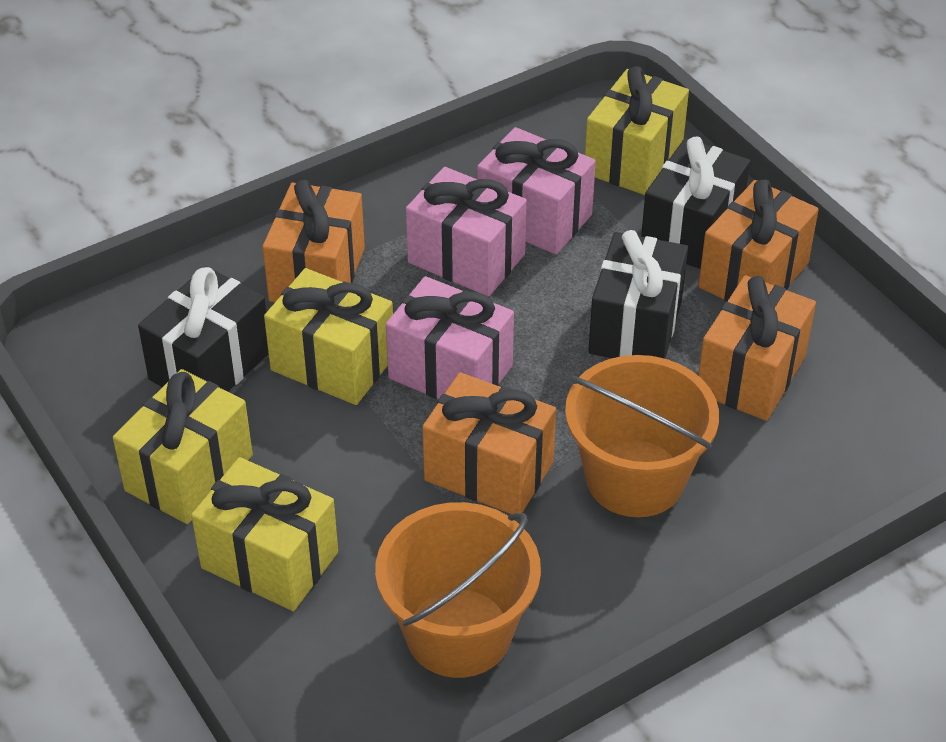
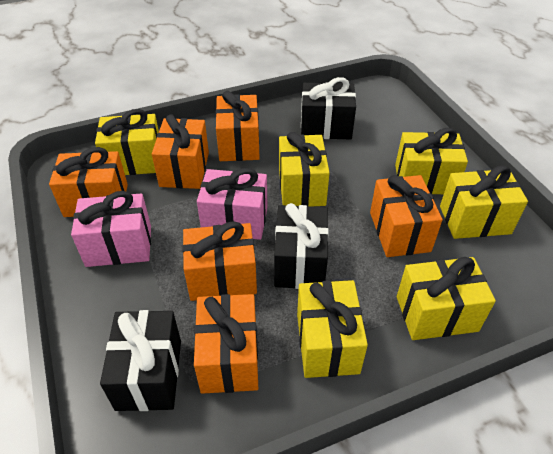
orange bucket: [375,502,541,678] [565,355,719,517] = 2 -> none = 0
orange gift: [262,180,365,302] [422,372,556,514] [698,179,819,302] [698,275,816,421] = 4 -> [49,147,128,217] [152,114,209,189] [182,221,257,301] [194,294,258,394] [216,91,260,161] [370,175,443,257] = 6
pink gift: [386,276,514,399] [406,167,527,297] [477,127,596,255] = 3 -> [71,191,151,267] [197,168,268,240] = 2
yellow gift: [113,369,253,524] [191,457,338,611] [264,268,393,405] [585,66,689,195] = 4 -> [95,109,159,175] [279,132,330,206] [297,280,368,378] [395,128,468,194] [397,257,496,340] [440,166,528,239] = 6

